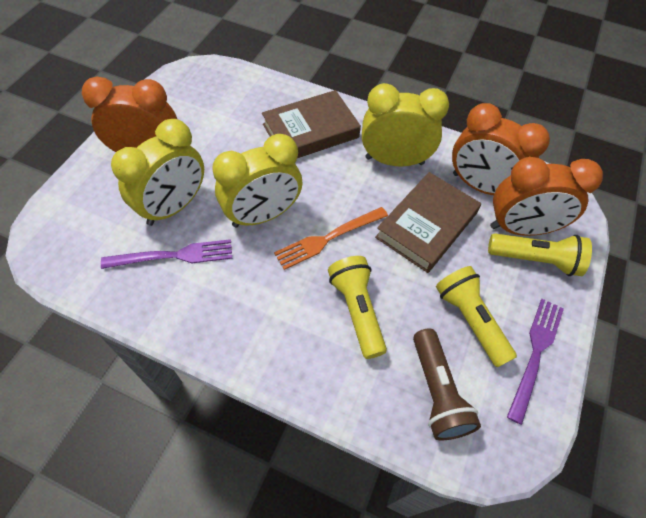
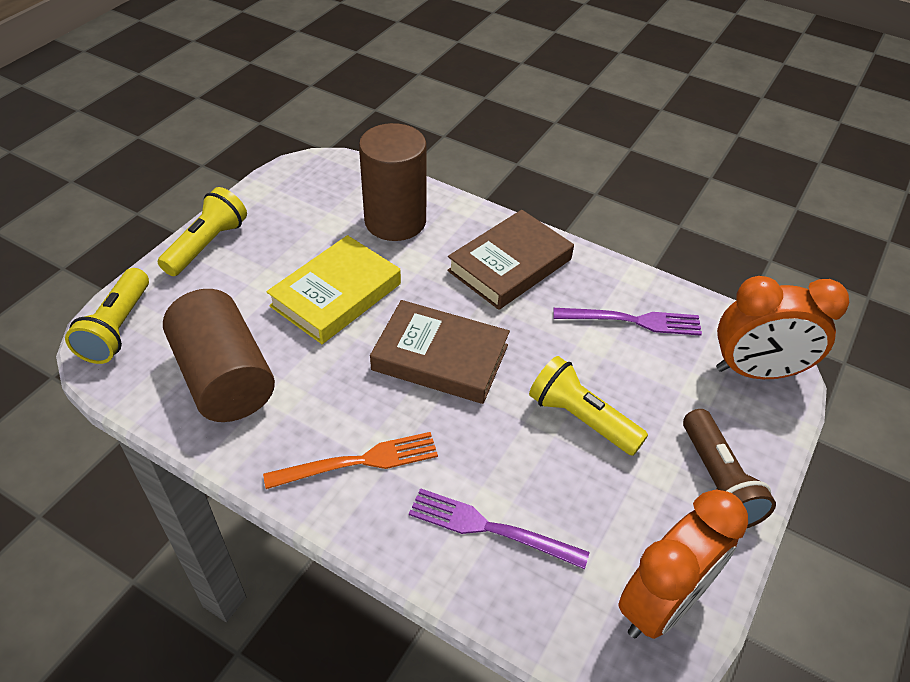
brown cylinder: none = 0 -> [163,289,275,422] [359,123,427,241] = 2
orange clock: [82,76,177,152] [452,103,550,195] [490,157,603,236] = 3 -> [618,490,748,639] [716,276,849,379] = 2
yellow book: none = 0 -> [266,235,401,344] = 1
yellow clock: [111,119,204,226] [212,134,302,228] [362,83,449,166] = 3 -> none = 0

